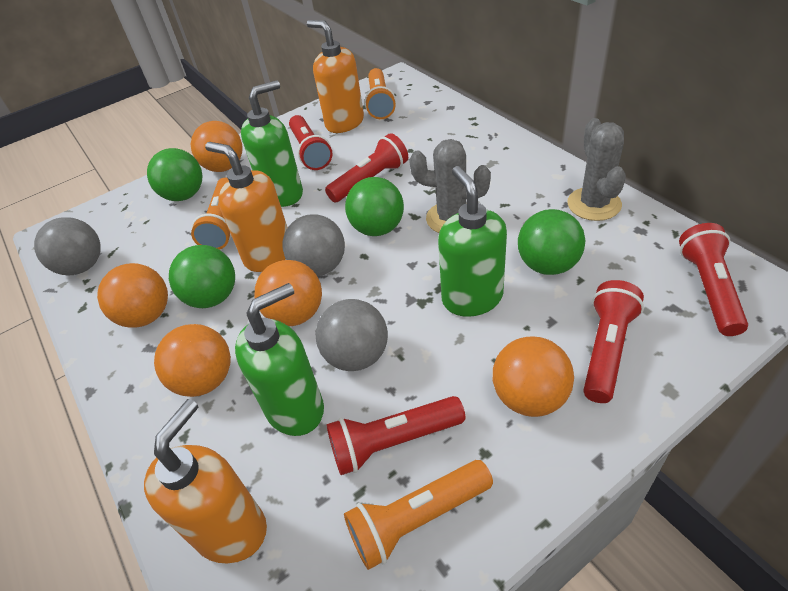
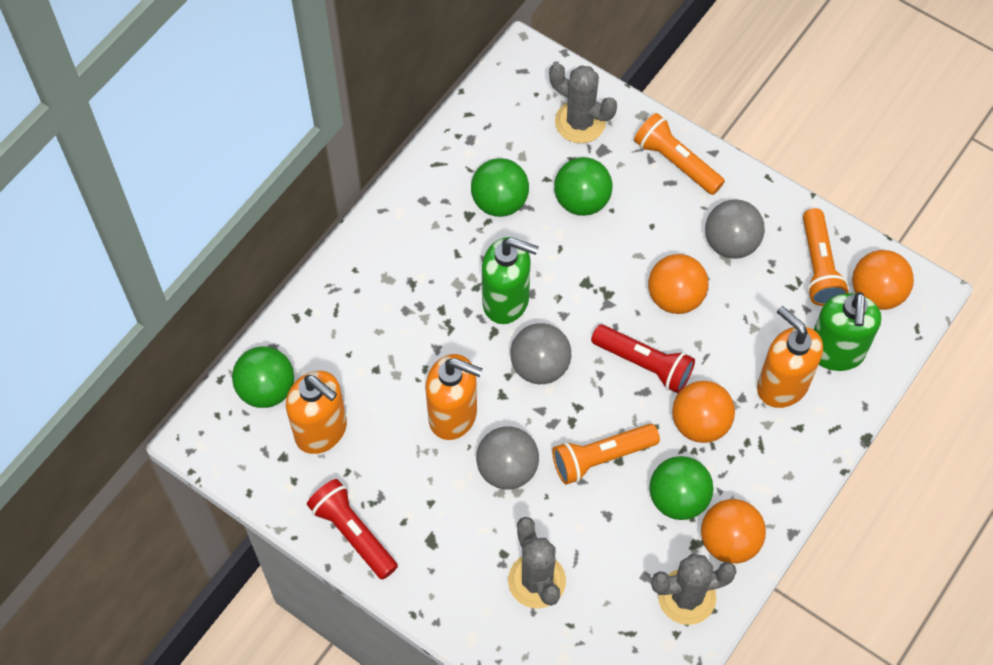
green soap dispenser: [235,283,324,436] [241,80,303,207] [438,166,507,317] = 3 -> [482,237,539,324] [814,292,881,371] = 2
grey cactus: [409,139,491,233] [567,118,626,221] = 2 -> [508,517,566,608] [549,63,617,143] [651,553,737,625] = 3
orange ball: [97,263,168,328] [154,324,231,397] [191,121,242,172] [255,260,322,326] [493,336,574,417] = 5 -> [648,254,709,314] [672,381,735,443] [701,499,766,564] [852,250,914,310] = 4
red flashlight: [289,115,333,170] [325,133,408,202] [327,396,466,475] [583,280,644,403] [679,223,748,336] = 5 -> [307,479,398,580] [591,324,695,393] = 2

